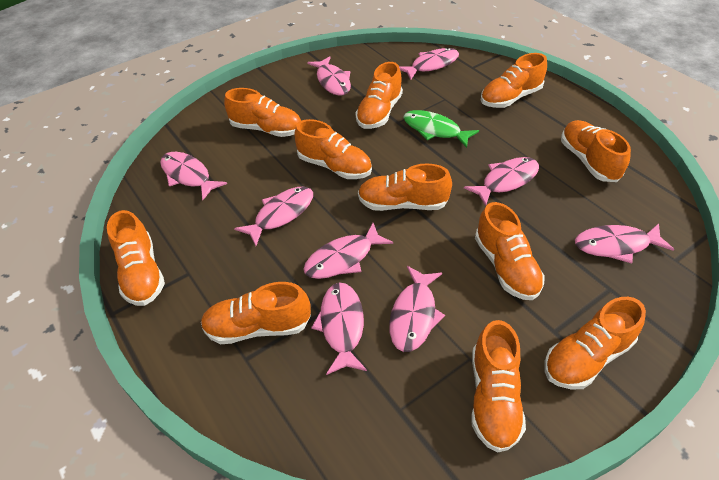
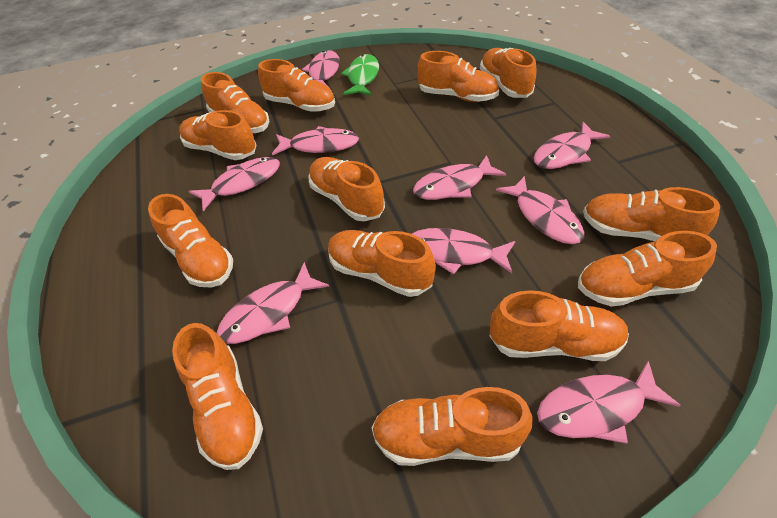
orange shoe: [107,210,165,306] [201,282,311,344] [224,88,301,137] [294,119,372,179] [356,62,403,129] [358,164,452,211] [471,320,526,453] [475,202,545,300] [481,53,547,108] [544,297,646,390] [561,120,631,182] = 11 -> [148,194,233,287] [172,323,263,470] [179,110,257,160] [201,72,270,133] [258,59,335,112] [308,157,385,221] [328,230,436,297] [371,387,532,466] [417,51,499,102] [480,48,536,98] [490,290,629,361] [578,231,717,307] [583,187,720,241] = 13

